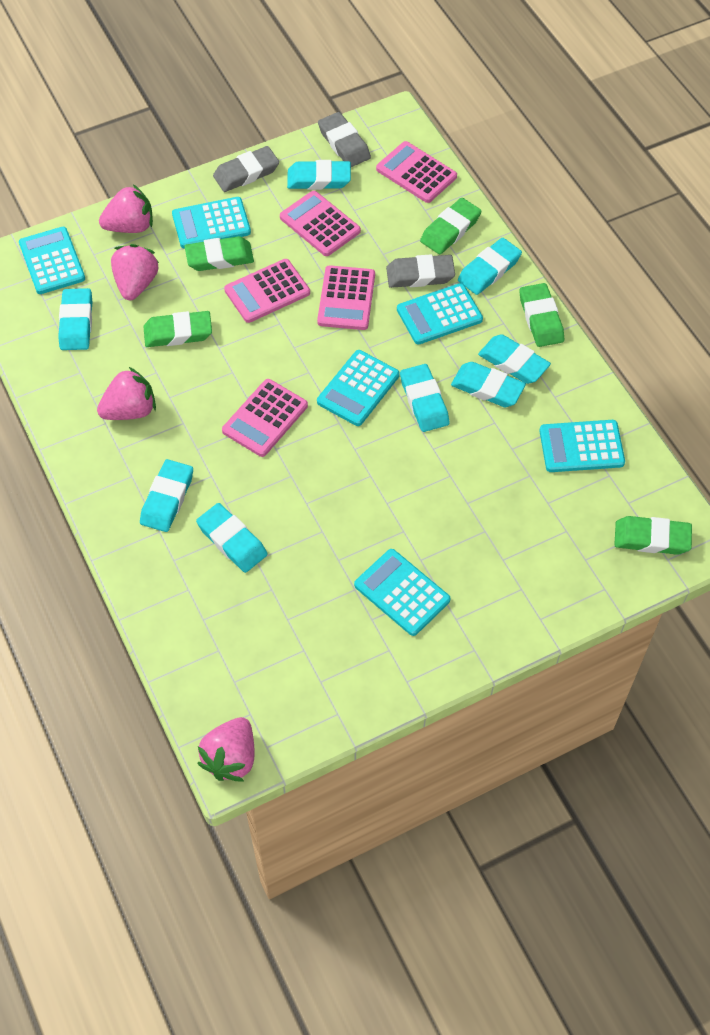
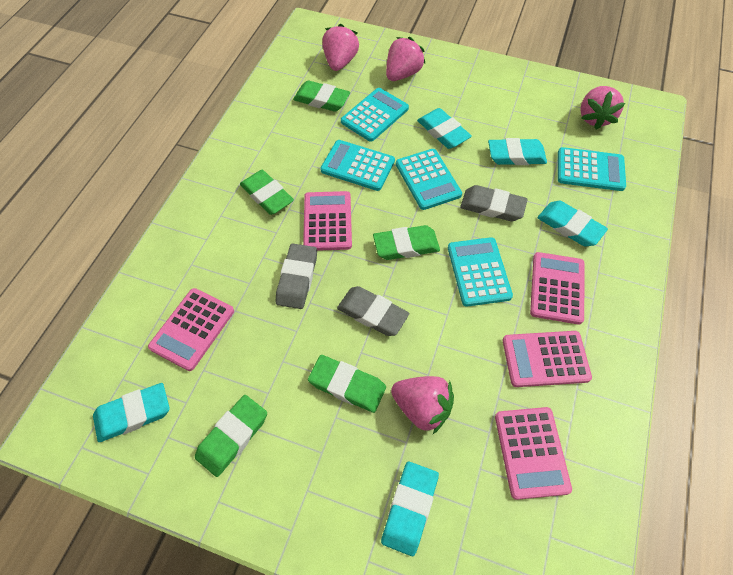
turquoise calculator: [19,227,85,294] [172,197,251,249] [317,350,400,426] [354,549,450,636] [397,283,483,345] [539,420,625,472] = 6 -> [320,140,395,191] [341,88,409,142] [396,149,462,210] [448,237,513,307] [558,147,626,191] = 5
turquoise eraser: [58,288,92,350] [140,459,193,532] [196,503,268,573] [287,160,351,190] [400,364,449,432] [451,362,526,407] [458,238,522,295] [478,334,551,384] = 8 -> [93,383,170,442] [381,462,439,556] [417,108,472,149] [488,138,547,165] [537,201,608,246] = 5

